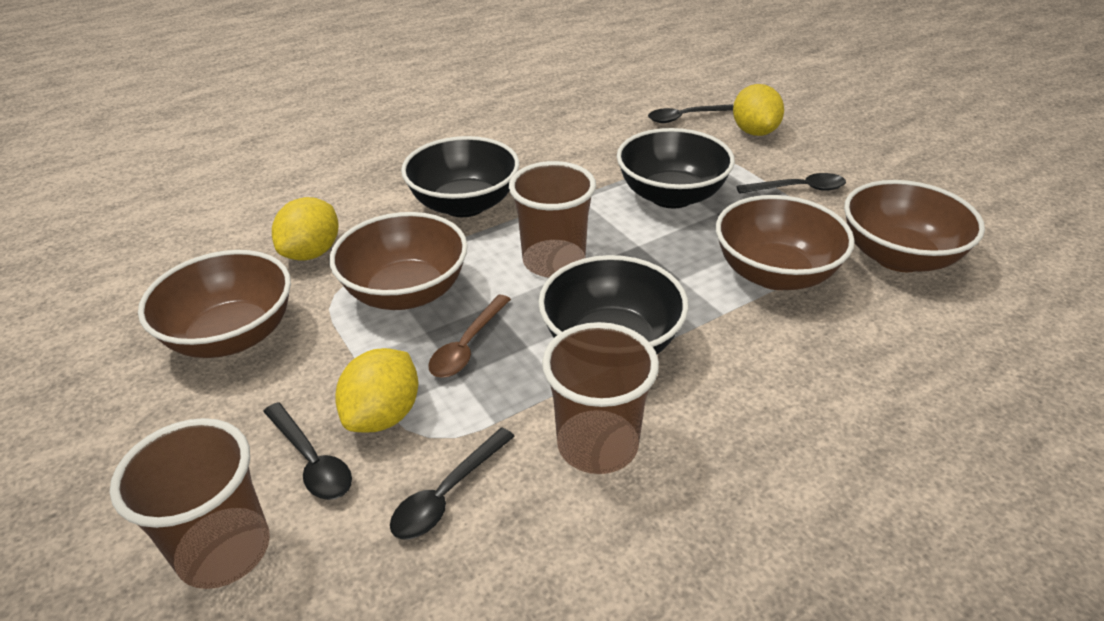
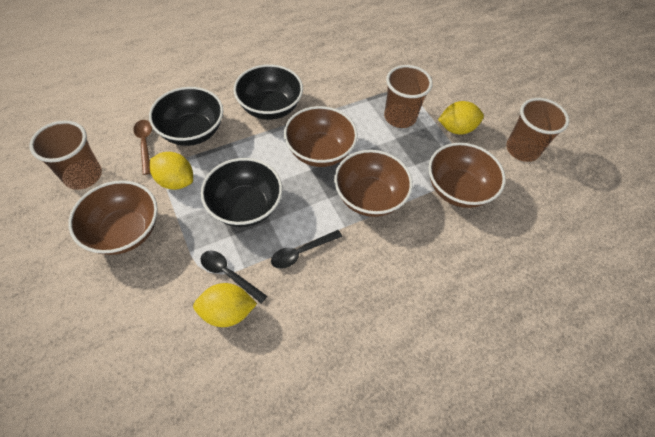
black spoon: [263,402,352,500] [390,427,515,539] [648,104,734,123] [736,173,846,194] = 4 -> [200,251,267,304] [271,230,342,269] = 2

